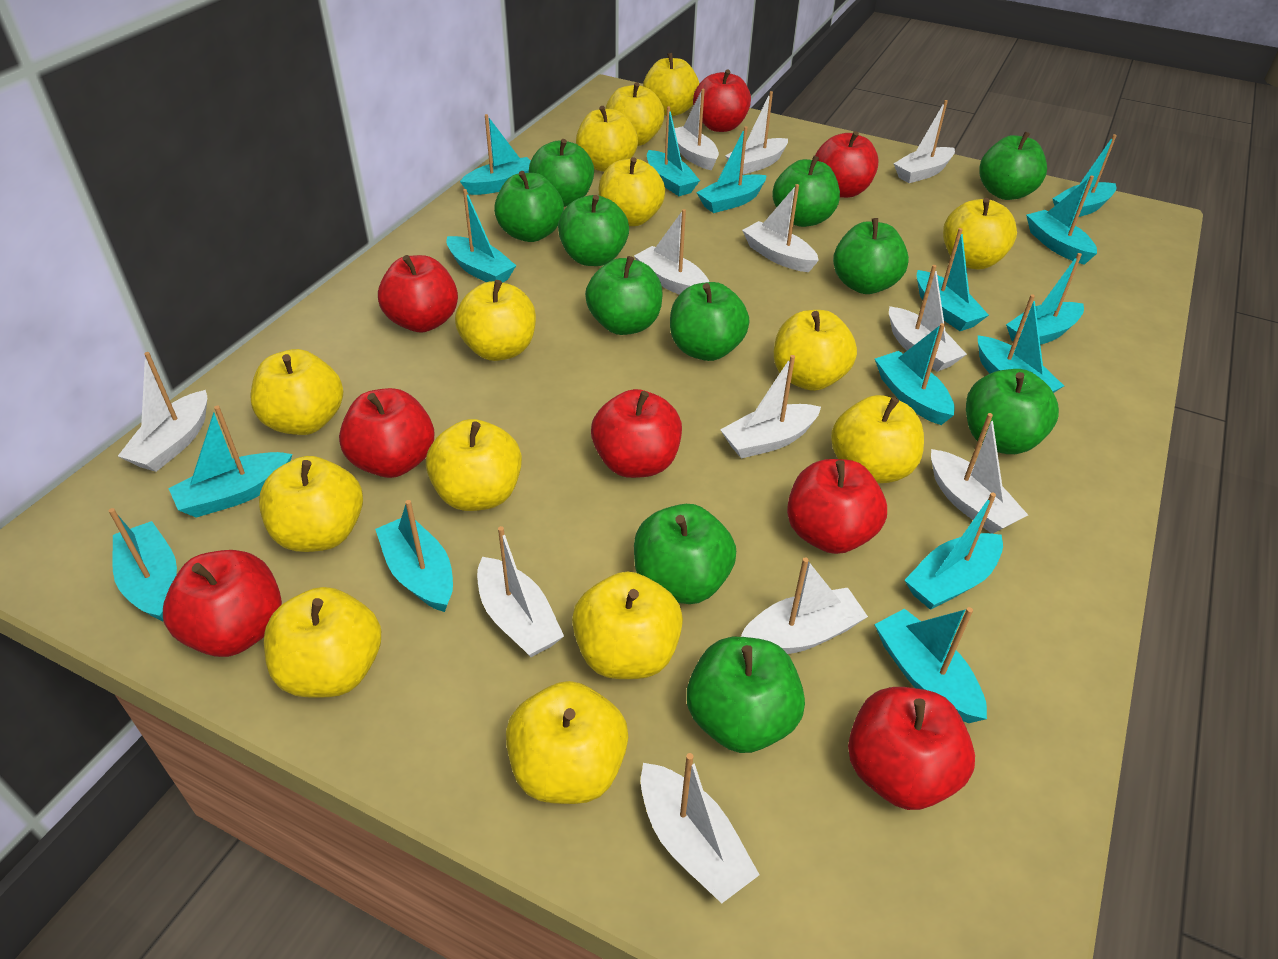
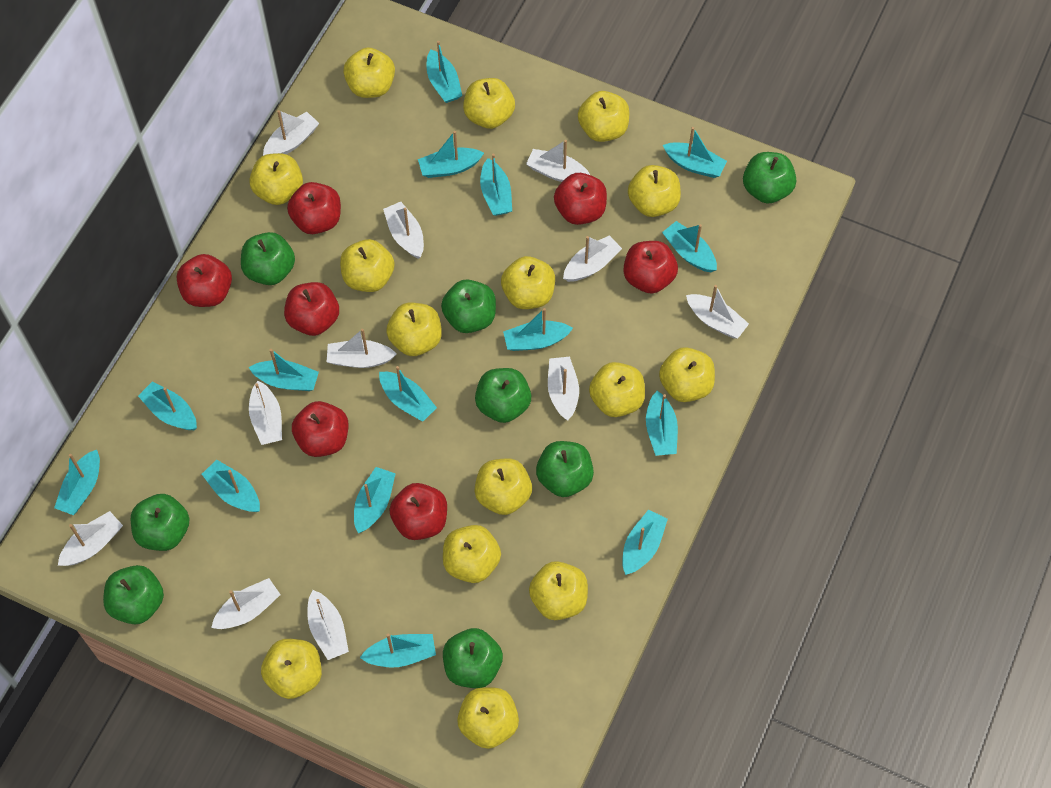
green apple: [494,171,564,242] [529,139,594,207] [558,195,629,266] [585,256,663,335] [634,504,736,604] [670,282,749,361] [687,637,805,753] [772,156,840,227] [833,218,909,294] [966,369,1059,454] [979,132,1047,200] = 11 -> [103,565,164,624] [131,494,190,551] [241,232,295,285] [441,279,496,333] [443,628,503,688] [475,368,531,423] [536,441,594,497] [743,152,796,203] = 8
red apple: [163,550,282,657] [339,388,435,478] [378,255,458,333] [591,389,682,478] [693,69,751,132] [787,459,887,554] [815,131,879,198] [848,687,975,810] = 8 -> [177,254,232,307] [284,282,339,336] [287,182,341,234] [292,401,348,457] [389,483,447,540] [554,173,607,225] [624,241,678,294] = 7
white boat: [118,352,207,472] [477,526,564,657] [634,209,709,295] [640,753,760,904] [674,89,719,171] [720,355,821,459] [725,91,788,175] [741,557,868,654] [742,184,819,272] [889,265,967,372] [893,100,955,183] [931,413,1028,534] = 12 -> [58,511,123,566] [211,578,281,629] [249,381,282,445] [263,110,319,156] [307,590,349,660] [327,329,396,368] [383,202,424,259] [526,140,590,182] [548,357,579,421] [563,235,622,282] [686,285,749,339] = 11
yellow apple: [250,349,343,435] [259,456,363,552] [264,587,381,698] [426,419,522,511] [455,280,536,361] [506,681,628,804] [572,571,683,679] [576,106,638,172] [598,157,665,226] [605,82,664,146] [643,53,699,116] [774,310,857,391] [831,395,924,483] [943,198,1017,269] = 14 -> [249,153,303,205] [261,639,322,699] [340,239,394,292] [343,47,395,98] [386,303,442,356] [443,525,501,583] [457,687,519,749] [463,78,515,129] [475,458,532,515] [501,256,555,309] [529,561,588,620] [578,91,629,142] [589,362,645,417] [628,165,681,217] [659,347,715,402] = 15

